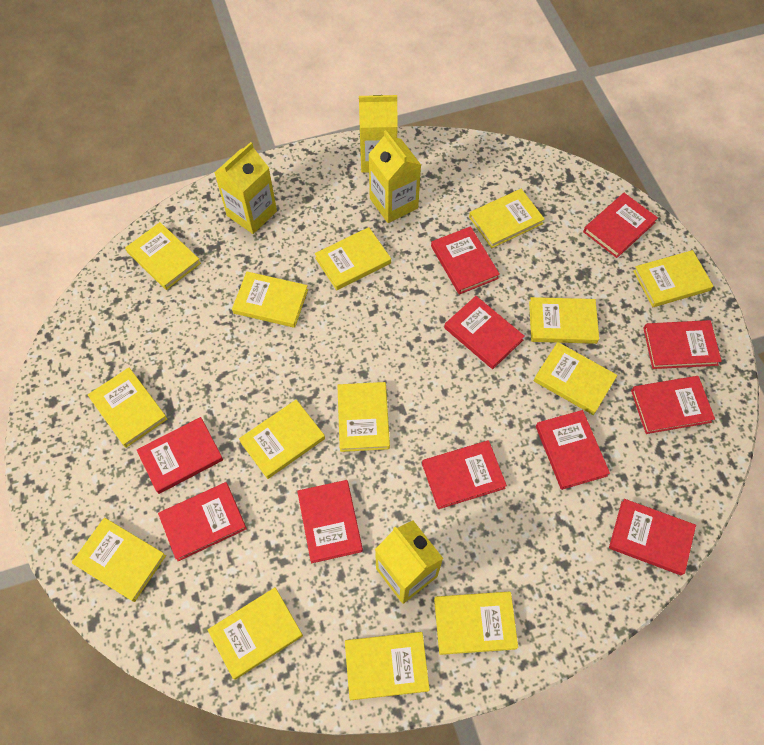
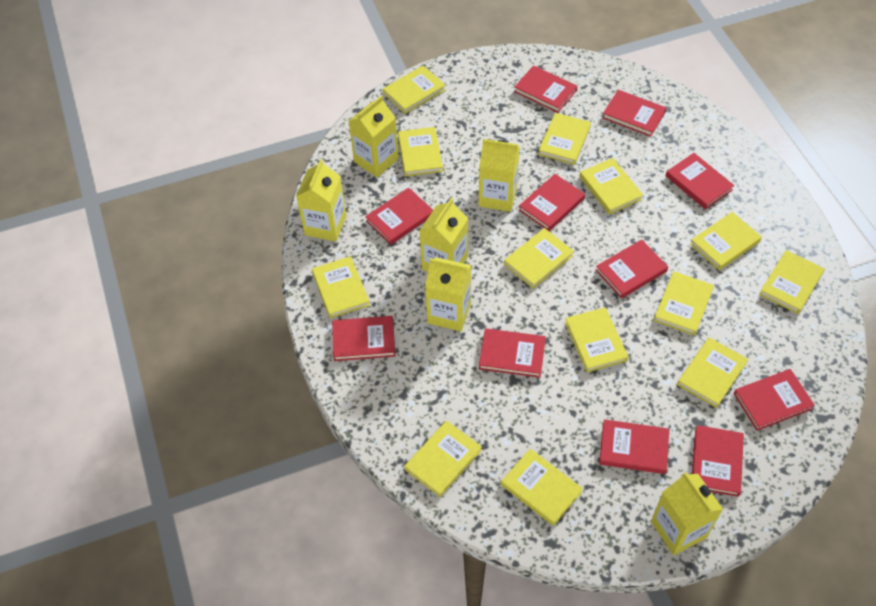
yellow book: [72,517,166,602] [88,368,167,448] [125,222,201,290] [207,587,303,680] [232,272,308,328] [239,400,325,479] [315,227,391,290] [337,382,390,452] [345,632,430,700] [434,592,518,655] [469,189,545,248] [529,297,599,344] [534,342,617,415] [633,250,713,307] = 14 -> [312,256,370,318] [383,65,446,114] [398,127,443,177] [404,420,482,497] [501,449,583,526] [504,228,574,289] [538,113,591,165] [565,307,629,372] [580,158,643,215] [654,271,714,336] [677,337,748,408] [690,212,762,270] [759,250,825,314] = 13
yellow carton: [214,142,277,234] [359,95,398,173] [368,130,421,223] [375,521,444,604] = 4 -> [296,159,346,241] [349,95,399,177] [420,198,468,272] [425,257,472,331] [479,139,520,212] [651,472,723,555] = 6

